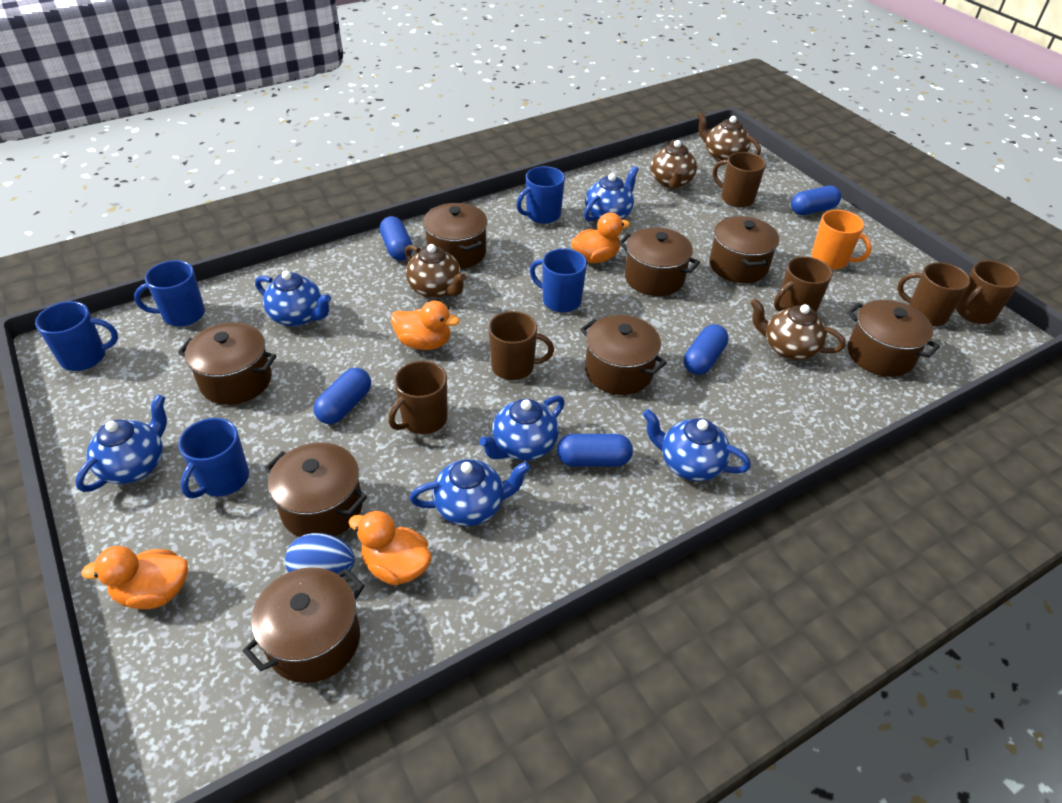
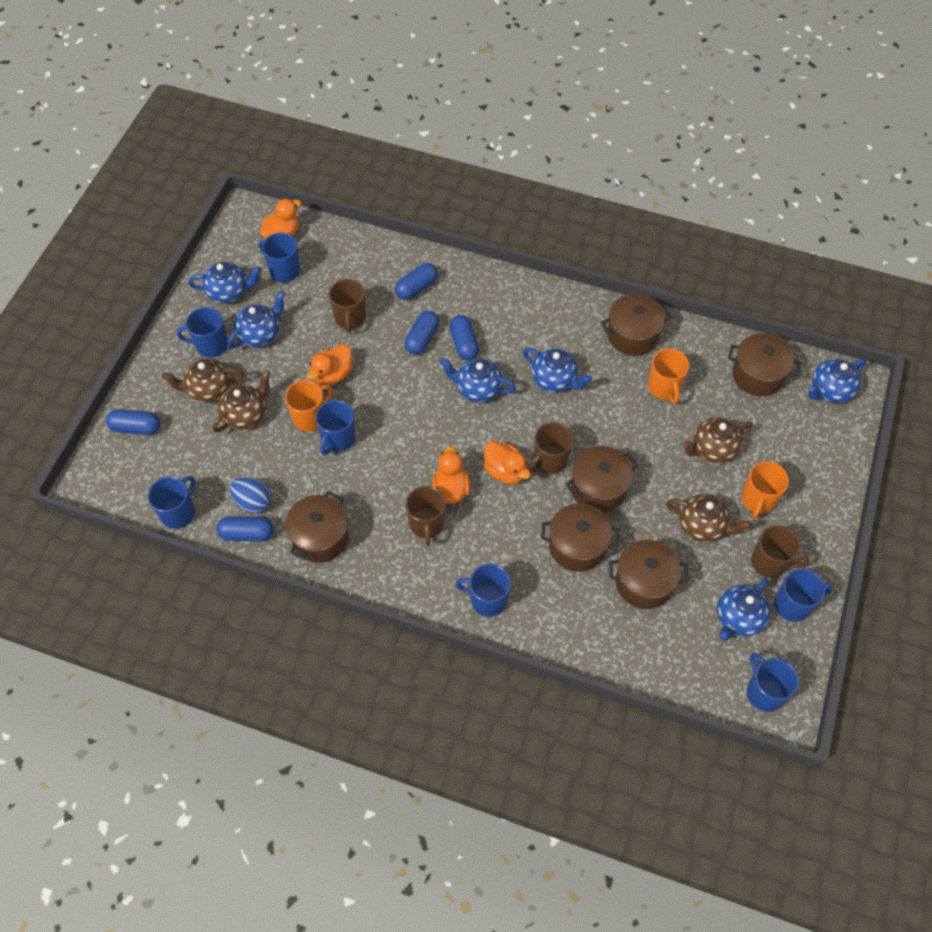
blue mug: [35,301,118,371] [134,260,205,326] [179,418,249,499] [516,166,565,224] [530,248,587,312] = 5 -> [148,476,196,529] [177,307,228,358] [259,233,300,283] [315,400,356,455] [455,564,511,617] [747,653,799,712] [774,569,833,622] = 7
brown mug: [388,361,448,434] [489,311,554,380] [713,152,766,208] [774,256,833,313] [897,262,970,326] [956,260,1020,324] = 6 -> [329,279,366,333] [405,486,445,546] [529,422,573,474] [751,525,809,578] = 4
brown pot: [178,323,276,405] [243,567,365,683] [265,442,367,537] [423,203,488,269] [580,315,667,395] [618,227,700,296] [709,216,779,283] [847,300,940,377] = 8 -> [285,491,349,563] [541,503,619,572] [565,446,638,512] [601,294,672,356] [609,540,689,609] [728,333,801,396] = 6
orange mug: [811,210,872,270] = 1 -> [285,380,332,432] [648,348,689,404] [742,461,789,518] = 3

